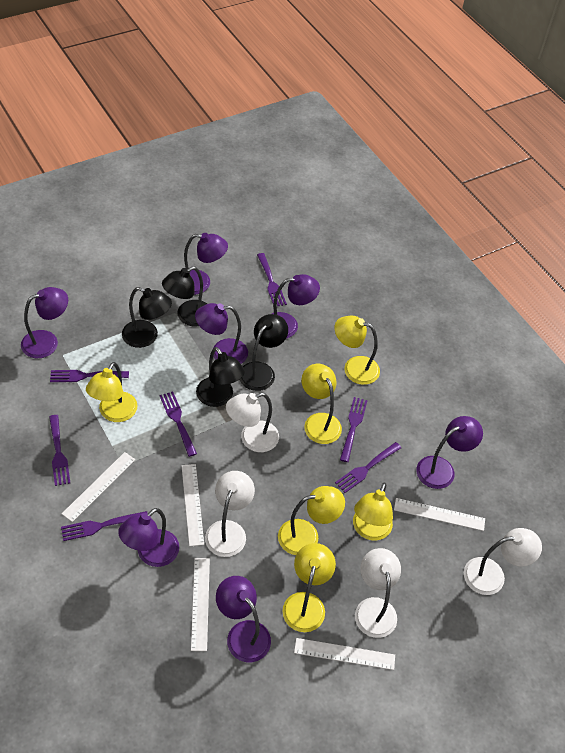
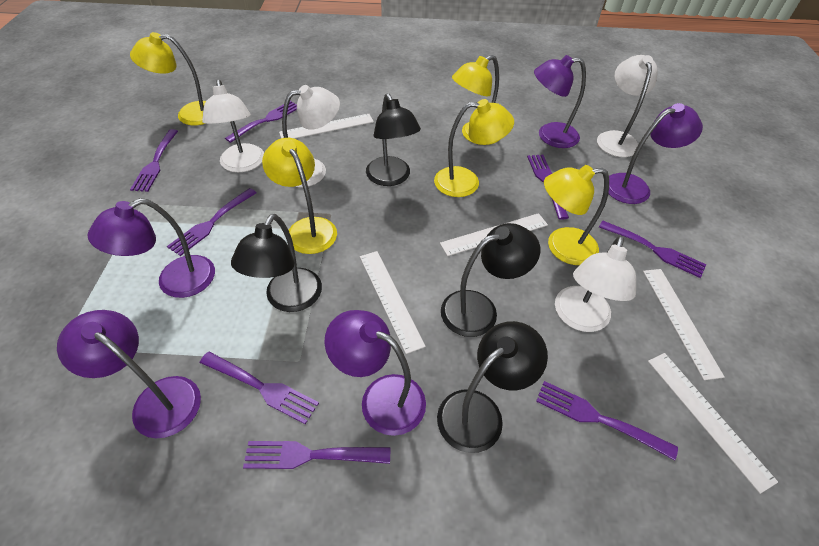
purple fork: [49,415,70,486] [50,370,129,382] [61,511,147,541] [159,391,197,457] [257,253,287,306] [335,442,401,493] [340,397,368,462] = 7 -> [130,129,178,192] [167,188,257,256] [200,352,319,424] [225,101,297,143] [243,441,390,469] [527,155,569,220] [536,381,678,461] [599,221,707,278] = 8
purple lamp: [21,287,68,358] [118,508,179,567] [184,233,228,295] [195,303,248,364] [216,576,271,662] [272,274,320,339] [416,416,483,489] = 7 -> [57,310,201,438] [88,198,215,298] [324,310,426,436] [534,55,586,148] [608,103,703,204] = 5
yellow lamp: [86,362,137,422] [278,486,345,555] [282,543,336,632] [301,364,342,444] [334,315,380,385] [353,483,393,541] = 6 -> [130,32,206,125] [262,138,337,254] [434,99,514,197] [452,55,499,145] [544,165,609,265] = 5

